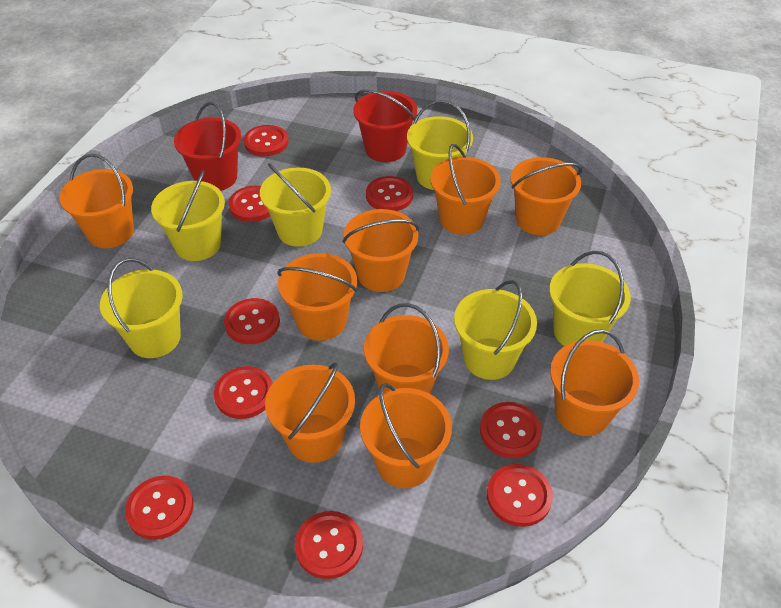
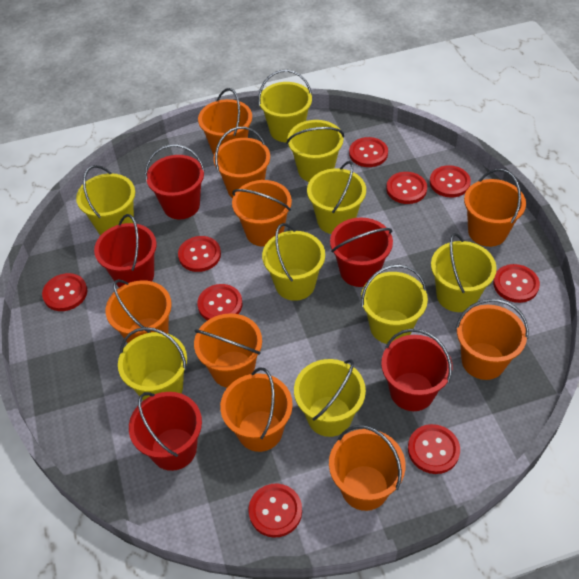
red bucket: [174,102,241,191] [354,90,417,162] = 2 -> [94,214,157,288] [129,392,202,471] [145,144,205,219] [330,217,393,287] [381,329,452,411] = 5
yellow bucket: [100,258,182,358] [151,170,225,261] [260,163,331,247] [407,100,473,190] [454,280,537,380] [549,251,631,346] = 6 -> [76,165,135,235] [118,327,187,400] [258,70,312,142] [262,223,325,301] [287,120,344,182] [294,359,366,437] [307,161,366,234] [361,264,428,344] [431,233,497,312] = 9

